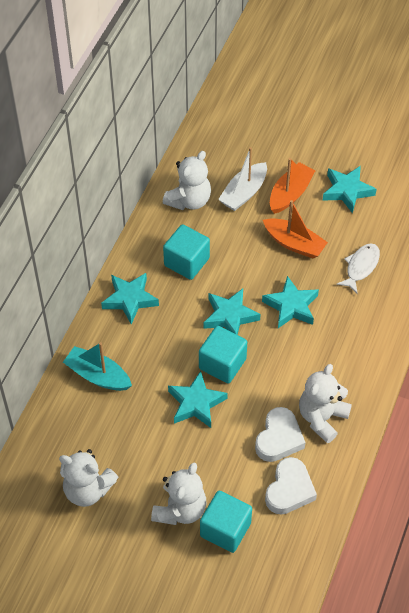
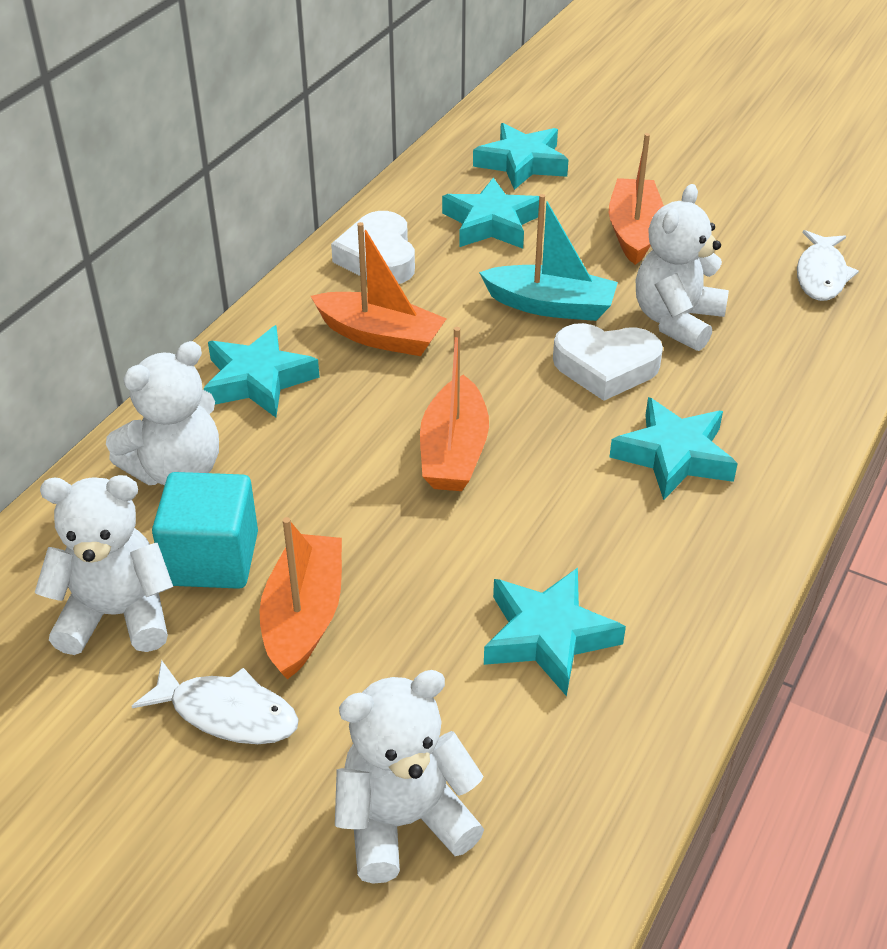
orange boat: [263,200,328,259] [270,158,316,214] = 2 -> [259,517,342,680] [311,222,447,356] [420,327,489,491] [609,133,664,265] = 4
turquoise cube: [163,224,210,280] [199,326,247,383] [200,491,252,553] = 3 -> [152,472,258,589] = 1
white boat: [218,147,267,211] = 1 -> none = 0
white fish: [337,243,380,294] = 1 -> [132,660,299,744] [797,230,859,301] = 2

